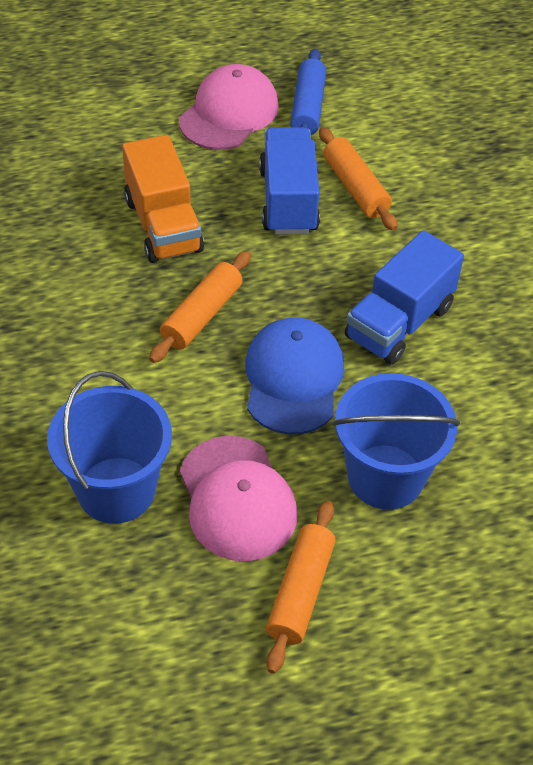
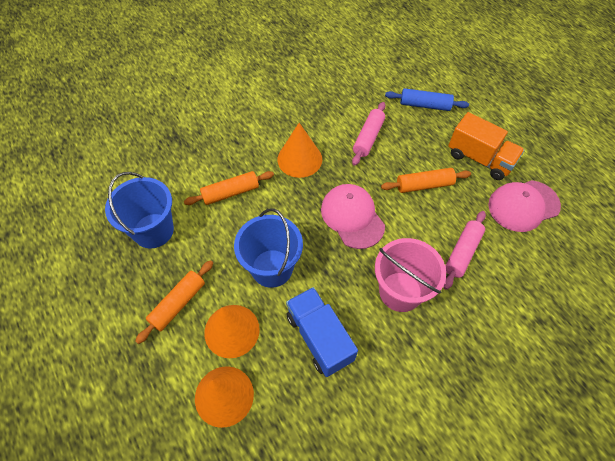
blue cap: [245,317,344,435] = 1 -> none = 0
blue truck: [259,127,320,234] [345,230,464,365] = 2 -> [286,287,358,377] = 1
orange cone: none = 0 -> [195,366,254,428] [204,305,260,358] [277,123,322,178] = 3
pink bucket: none = 0 -> [375,238,446,312] = 1
pink rolling pin: none = 0 -> [352,102,385,166] [443,211,486,290] = 2

